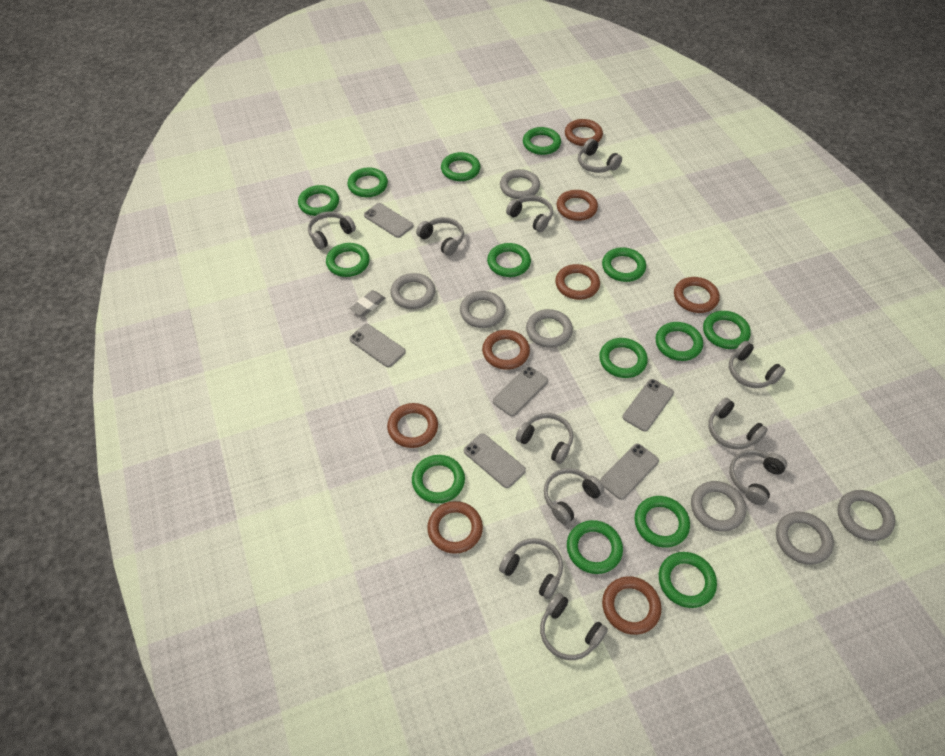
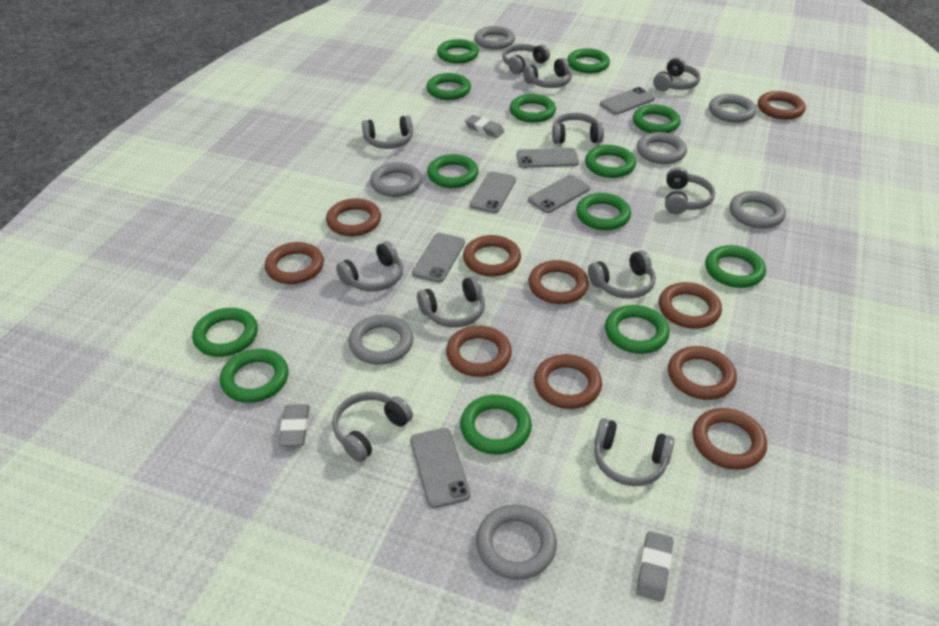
brown ring: [387,403,438,448] [427,501,483,554] [482,330,530,370] [555,264,600,300] [557,190,598,221] [565,119,603,146] [602,576,661,635] [674,277,720,313] = 8 -> [265,242,324,284] [326,198,381,236] [446,326,512,377] [463,235,521,277] [529,260,589,304] [534,354,602,409] [659,282,722,329] [668,346,737,400] [692,408,767,470] [758,91,806,120] = 10
green ring: [298,185,339,216] [326,243,370,277] [347,168,388,197] [412,455,465,503] [441,152,480,181] [487,243,531,277] [523,127,561,155] [567,520,623,574] [599,338,648,378] [602,247,646,282] [634,496,690,548] [656,322,703,361] [659,552,717,608] [703,311,751,349] = 14 -> [192,308,258,357] [220,349,289,403] [426,73,471,100] [427,154,479,188] [437,39,479,64] [460,395,532,454] [510,94,556,123] [567,48,610,73] [576,193,631,230] [585,145,636,178] [605,305,670,354] [633,105,681,133] [705,245,766,288] = 13
grey eraser: [350,290,385,317] = 1 -> [279,404,310,446] [465,115,505,138] [636,531,673,602] = 3

